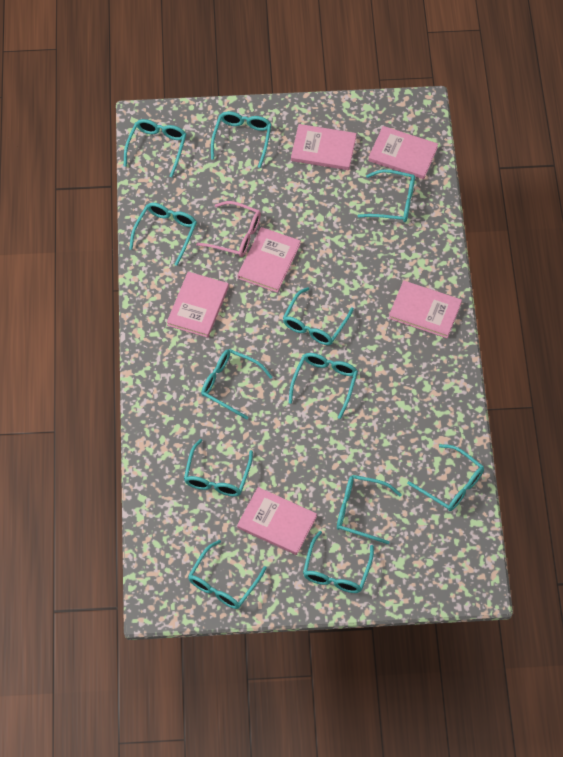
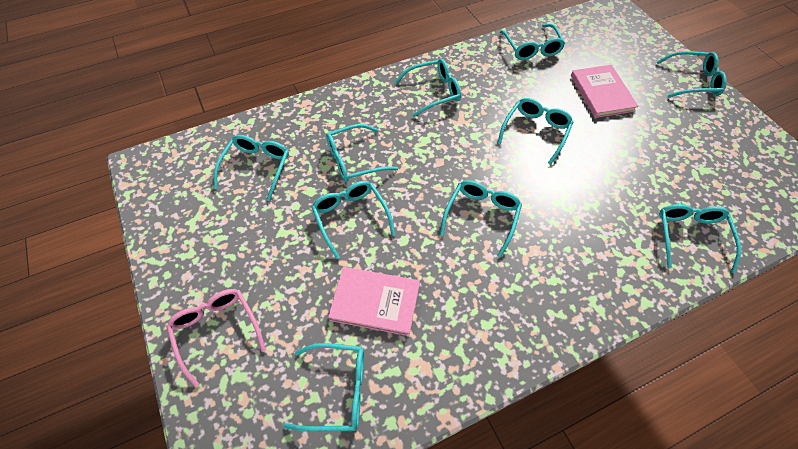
pink book: [167,272,229,338] [237,487,317,555] [238,227,300,293] [291,124,357,170] [368,126,438,179] [389,280,462,338] = 6 -> [328,267,420,336] [571,65,638,118] = 2
turquoise glasses: [124,119,186,177] [129,203,197,266] [184,439,253,496] [188,540,267,609] [201,349,273,420] [211,111,271,168] [283,287,354,345] [289,353,358,419] [303,531,374,593] [337,475,402,544] [358,169,415,222] [407,444,484,511] = 12 -> [214,135,289,201] [283,343,364,432] [311,181,395,259] [326,124,398,182] [395,59,461,117] [440,180,522,257] [497,98,573,165] [500,24,565,60] [657,51,727,98] [659,204,741,273] = 10

